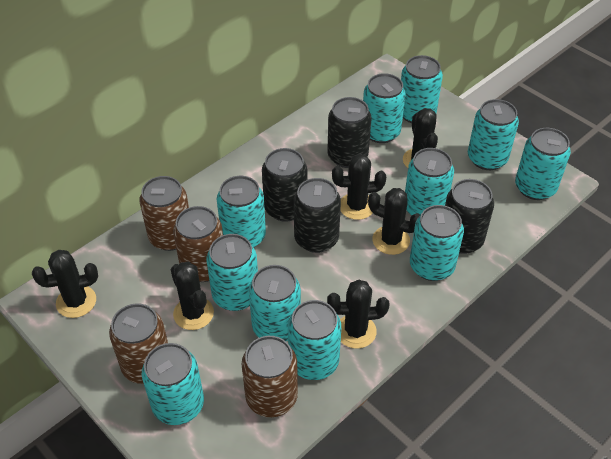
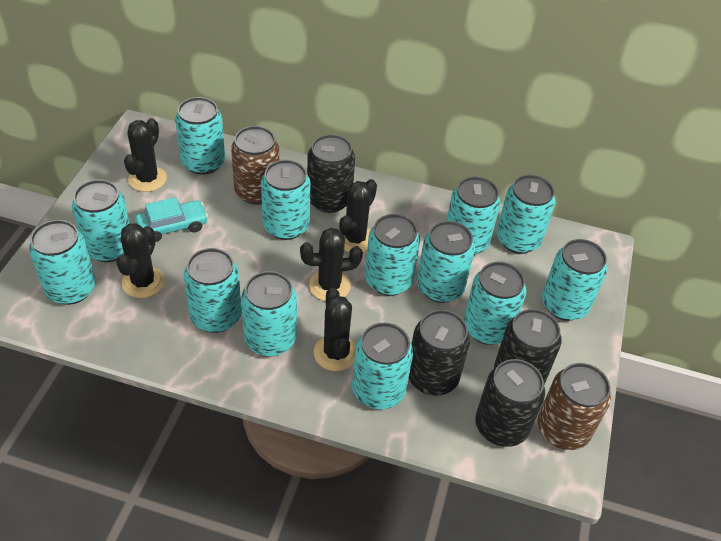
black cactus: [32,250,98,318] [171,261,214,330] [327,280,390,349] [332,153,386,220] [368,188,420,255] [403,108,438,168] = 6 -> [116,223,165,298] [124,118,167,192] [300,228,363,301] [314,288,356,371] [339,179,377,252] = 5
brown can: [109,303,168,384] [139,176,189,251] [173,206,223,282] [241,336,298,417] = 4 -> [231,126,279,205] [537,363,611,450] = 2
turquoise can: [142,343,204,425] [207,234,258,311] [217,176,266,247] [249,265,301,341] [288,300,341,380] [363,73,406,143] [401,55,443,123] [405,148,454,216] [410,205,464,281] [468,99,519,170] [515,128,571,200] = 11 -> [29,220,96,305] [72,180,130,262] [175,97,225,175] [183,248,242,333] [241,271,297,356] [261,160,311,240] [352,322,413,409] [365,214,420,296] [417,221,475,303] [447,177,500,255] [464,262,526,345] [497,175,555,254] [542,239,607,321] = 13
turquoise car: none = 0 -> [135,197,208,242] = 1

